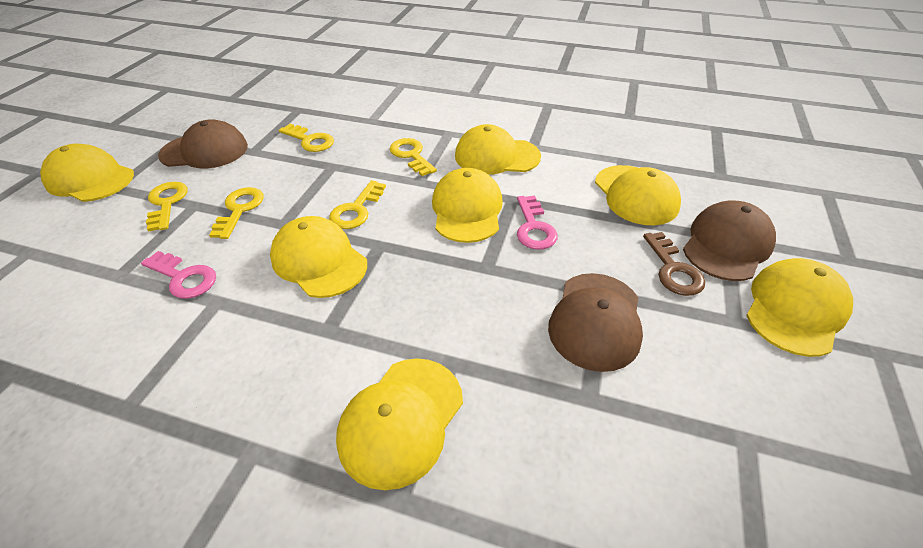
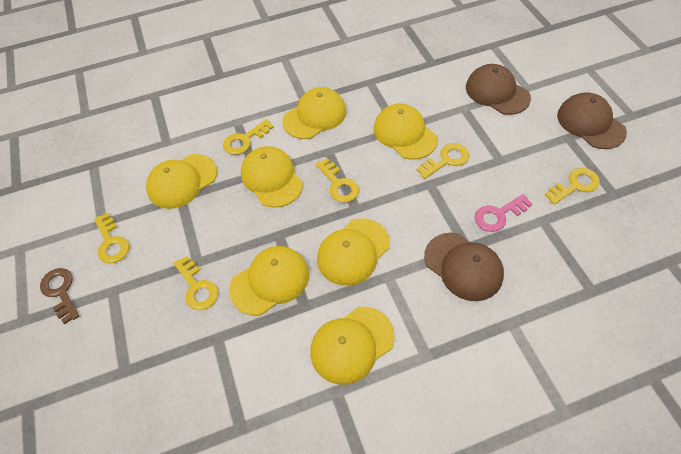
pink key: [141,251,216,299] [517,196,558,250] = 2 -> [474,194,532,232] = 1
yellow key: [146,182,188,232] [209,187,264,239] [279,124,334,152] [329,180,386,229] [390,138,437,176] = 5 -> [94,213,129,263] [174,256,218,310] [223,119,274,155] [316,158,359,203] [416,143,469,179] [545,168,600,205] = 6

